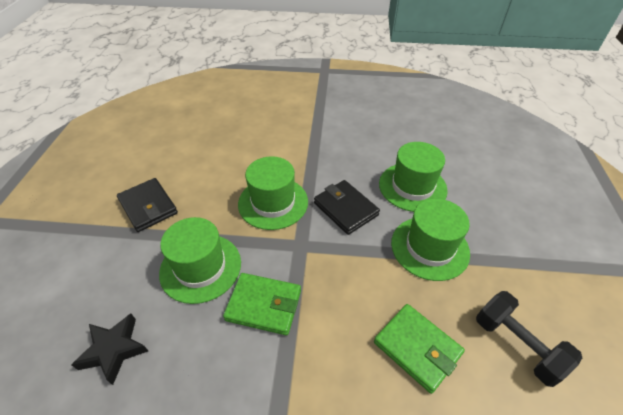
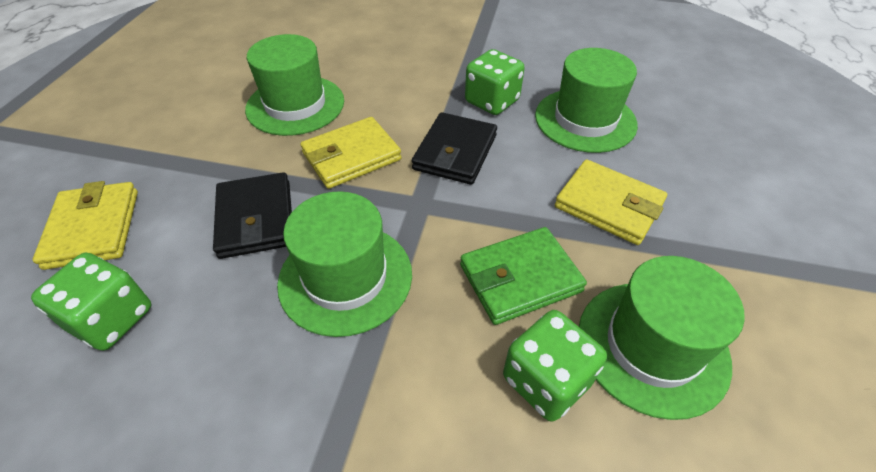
black dumbbell: [476,291,582,387] = 1 -> none = 0
black star: [71,314,148,385] = 1 -> none = 0
green dice: none = 0 -> [31,253,151,351] [465,49,525,115] [503,310,607,422] = 3
green wallet: [223,273,301,335] [374,304,465,394] = 2 -> [460,227,587,325] = 1
yellow wallet: none = 0 -> [33,181,138,270] [300,117,402,189] [555,159,667,245] = 3

